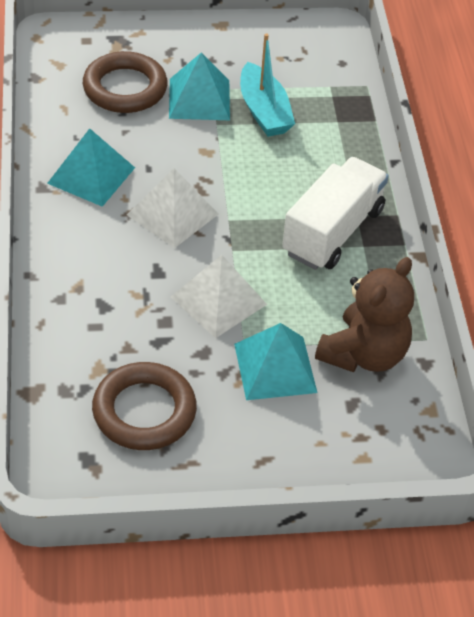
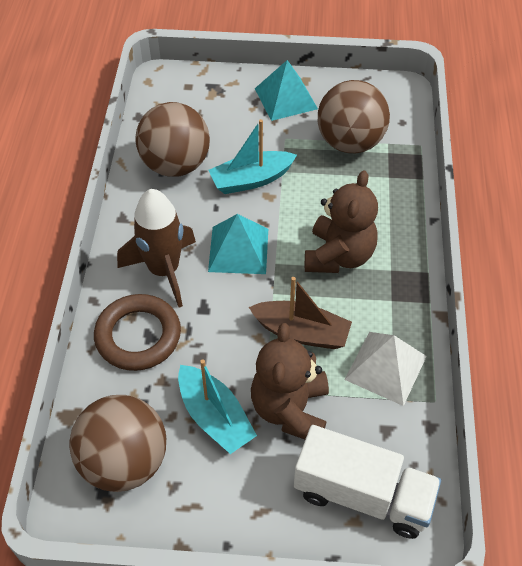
brown ball: none = 0 -> [69,395,166,492] [136,102,210,177] [318,80,390,153] = 3
brown boat: none = 0 -> [249,277,352,349] = 1
brown ring: [83,51,168,113] [92,362,197,450] = 2 -> [94,294,181,371] = 1
brown rocket: none = 0 -> [117,189,196,307] = 1
brown teddy bear: [315,257,414,372] = 1 -> [251,323,329,439] [305,170,378,273] = 2
turquoise boat: [240,33,295,137] = 1 -> [178,359,257,454] [209,119,297,194] = 2
turquoise pyramid: [47,128,135,207] [169,52,230,120] [234,323,318,400] = 3 -> [208,214,268,274] [255,60,318,121] = 2
white pyramid: [127,168,218,248] [171,255,267,338] = 2 -> [344,332,427,406] = 1

